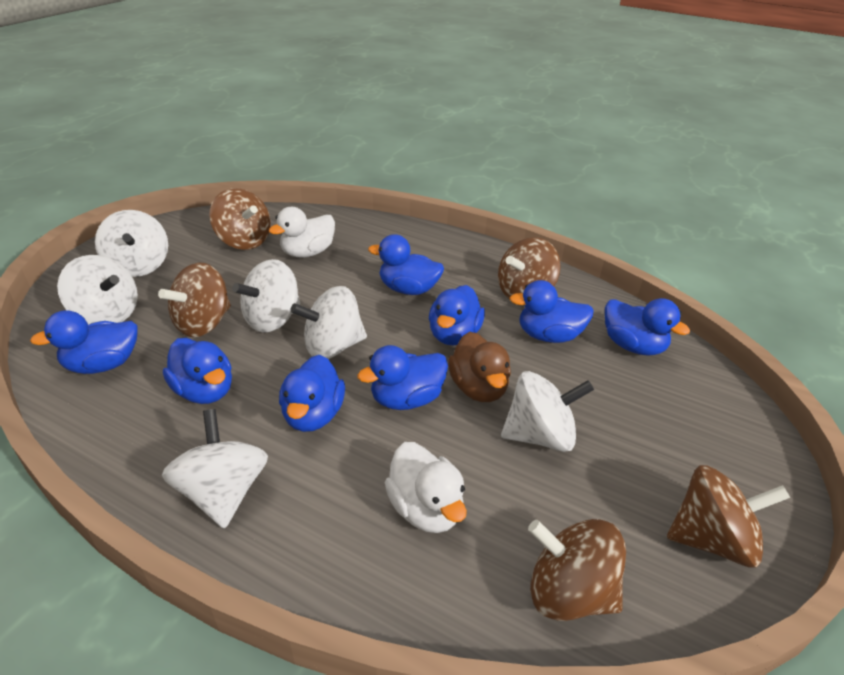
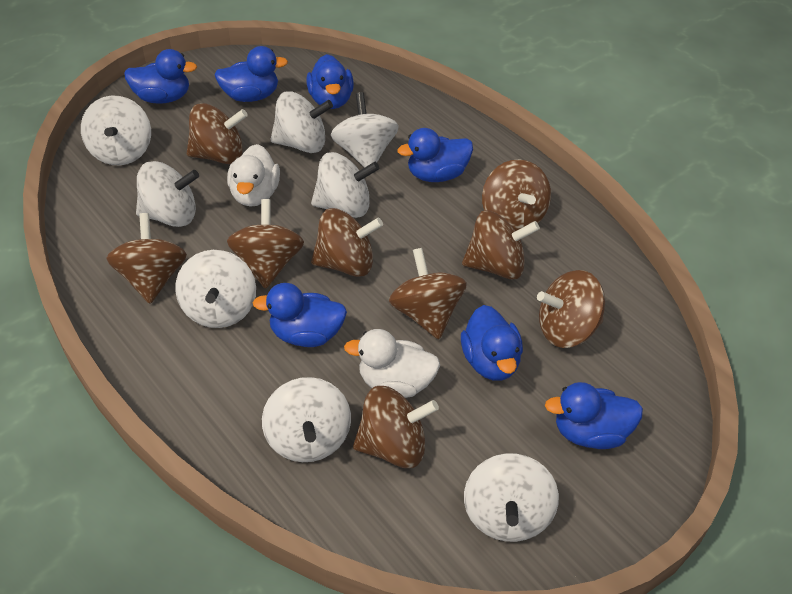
blue duck: [30,310,138,374] [163,338,232,404] [279,355,345,432] [357,345,448,410] [368,234,444,295] [429,285,485,345] [509,280,594,343] [605,298,690,356] = 8 -> [124,49,197,104] [214,46,288,102] [253,283,347,347] [306,54,354,109] [397,128,473,182] [461,305,523,381] [545,382,643,449] = 7
brown duck: [448,332,511,402] = 1 -> none = 0
brown spinning top: [158,263,231,337] [209,188,271,250] [498,237,561,300] [528,519,626,621] [667,465,790,568] = 5 -> [106,213,187,304] [187,103,248,164] [227,199,304,289] [311,208,383,277] [353,386,439,468] [389,248,467,339] [462,210,540,279] [482,159,551,231] [537,270,605,348] = 9
white spinning top: [57,255,138,325] [95,210,168,277] [162,409,268,529] [232,259,300,333] [290,286,367,359] [501,371,594,452] = 6 -> [81,96,151,165] [136,161,199,227] [175,250,256,328] [262,377,351,462] [270,92,333,153] [311,152,379,218] [331,92,399,168] [464,453,559,542] = 8

